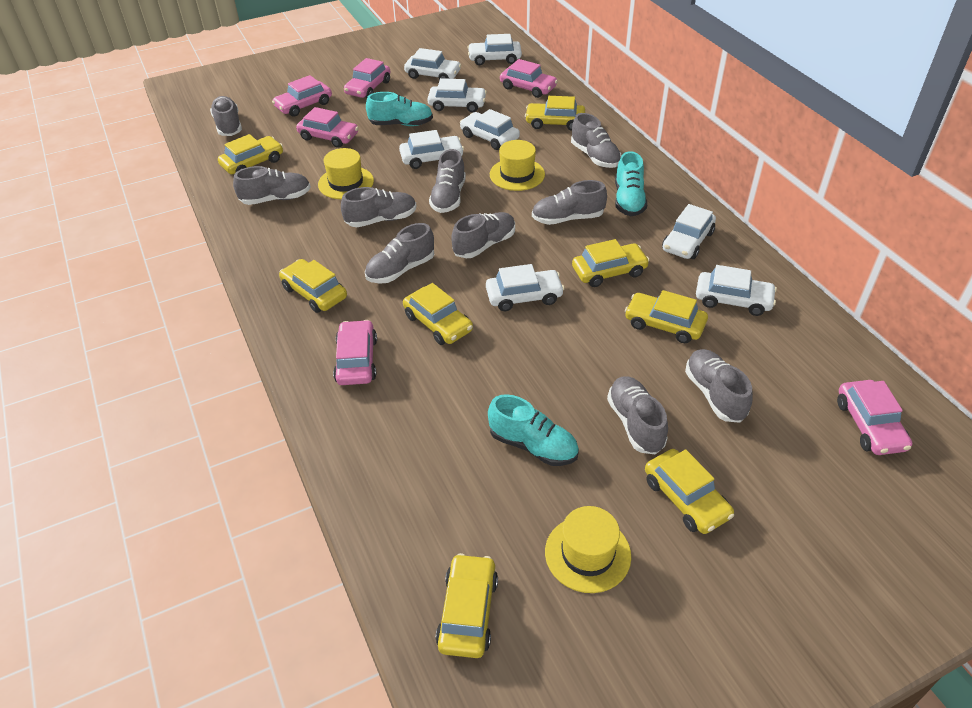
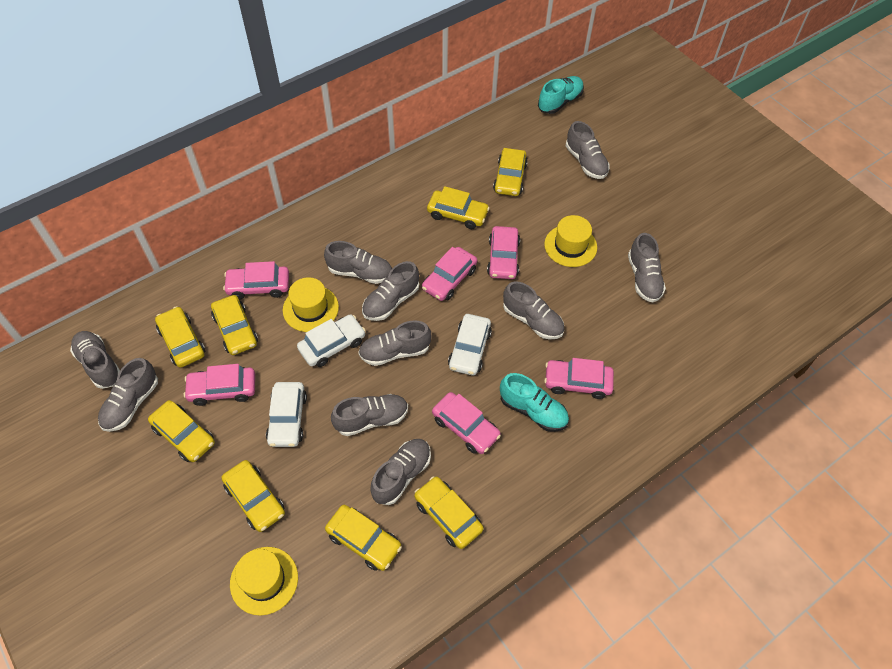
turquoise shoe: [366,92,433,126] [488,394,579,466] [615,151,647,216] = 3 -> [500,373,569,432] [538,76,584,114] = 2
white car: [399,130,464,169] [404,48,461,80] [427,78,487,112] [460,109,520,150] [467,34,522,65] [486,264,565,311] [662,204,716,259] [696,265,777,316] = 8 -> [266,382,307,447] [297,314,366,367] [448,314,492,375] = 3

